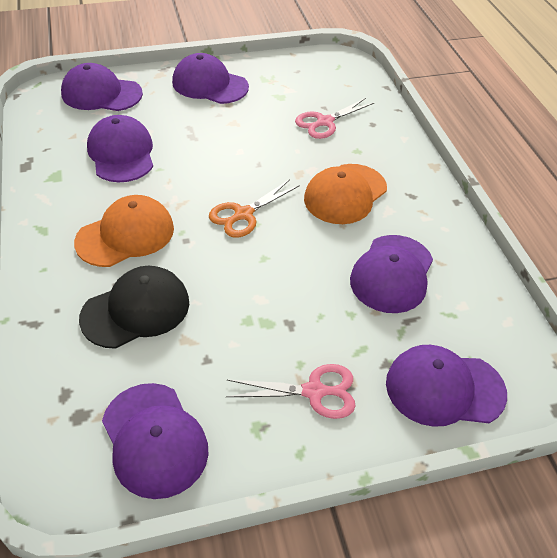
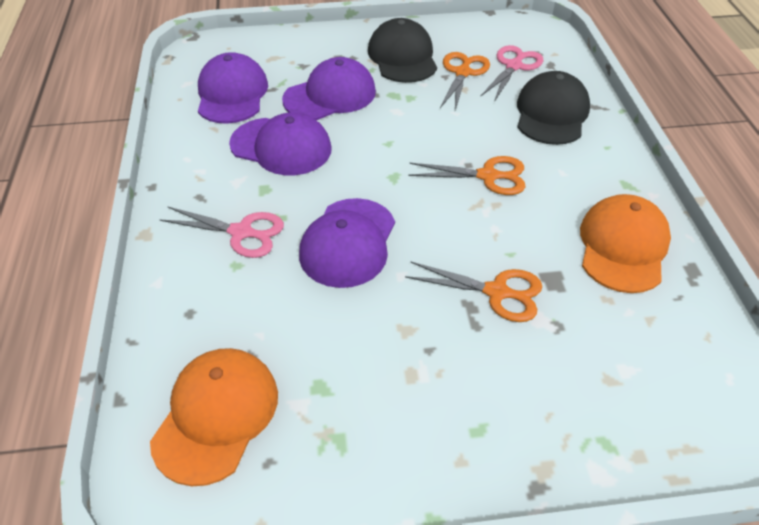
black cap: [79,266,189,349] = 1 -> [368,18,437,83] [517,71,590,145] = 2
orange scissors: [209,179,300,238] = 1 -> [405,261,542,322] [408,156,526,195] [440,52,490,110] = 3
purple cap: [61,63,143,111] [87,115,153,182] [102,383,209,499] [172,53,249,104] [350,235,433,313] [386,345,507,427] = 6 -> [198,52,268,124] [229,112,332,175] [282,57,376,120] [299,198,395,288] = 4

